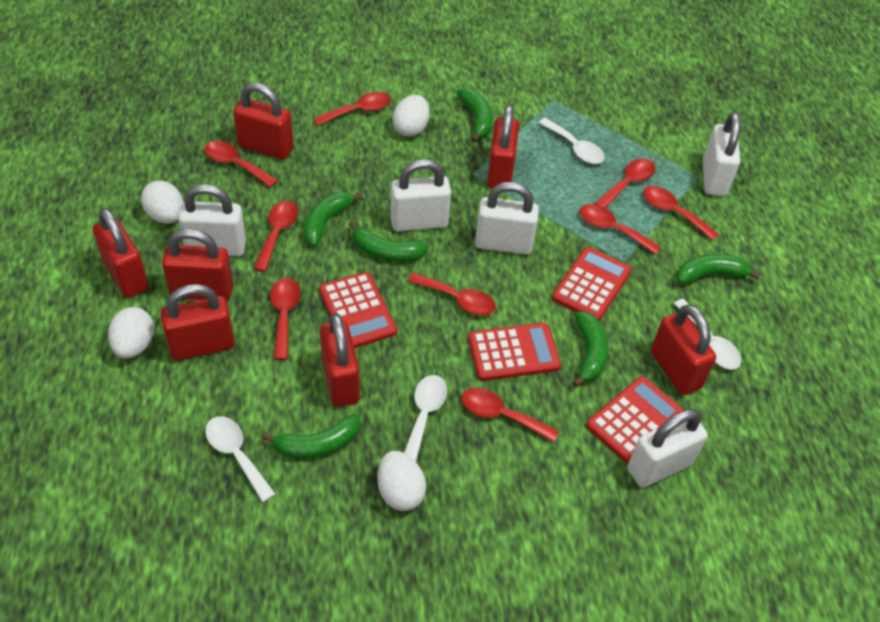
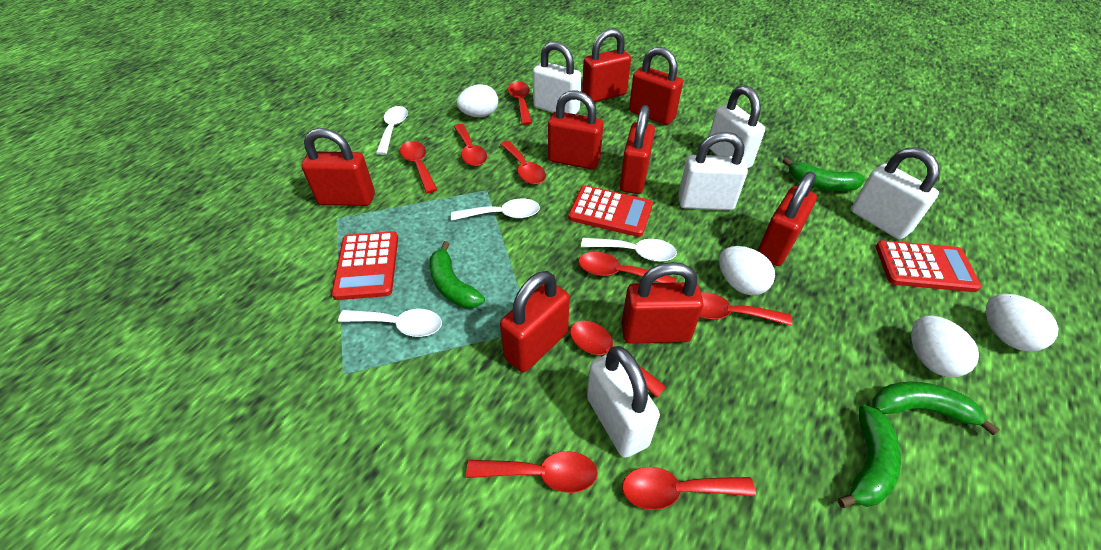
green banana: [262,414,360,459] [303,192,363,247] [349,221,428,262] [456,87,493,143] [573,312,608,387] [676,254,761,284] = 6 -> [429,241,485,308] [783,158,865,191] [838,405,901,508] [872,382,1000,435] = 4
red calculator: [319,272,397,348] [468,323,561,381] [552,247,632,321] [586,376,684,463] = 4 -> [332,231,398,300] [568,185,653,237] [876,240,982,292] = 3
red padlock: [93,208,149,298] [160,284,235,361] [162,228,233,301] [233,83,294,160] [320,313,360,407] [487,105,519,189] [651,304,716,395] = 7 -> [301,128,375,206] [500,271,570,372] [548,91,603,170] [582,28,631,102] [620,105,655,194] [621,262,704,344] [629,47,683,125] [757,171,817,266] = 8

